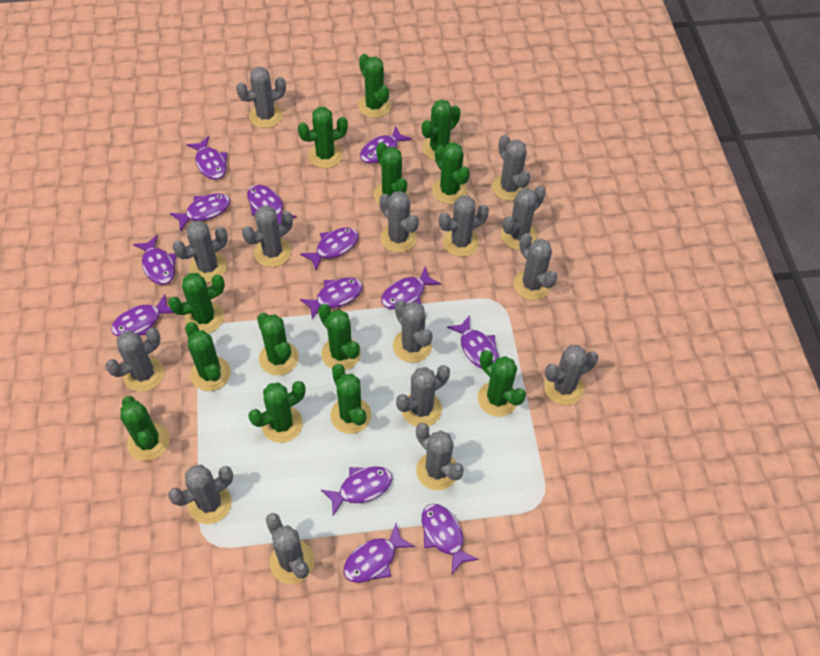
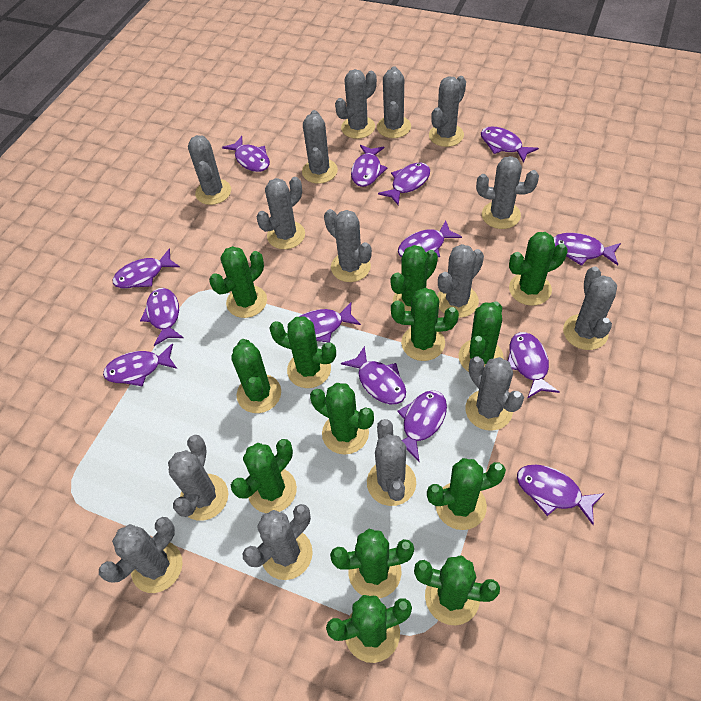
purple fish: [111,294,175,337] [133,235,176,285] [170,194,230,232] [186,136,227,180] [247,185,297,225] [300,227,358,270] [300,278,363,319] [321,466,393,516] [344,524,415,583] [360,126,412,164] [381,267,441,309] [422,504,479,574] [447,315,499,369] = 13 -> [103,343,177,386] [113,248,180,288] [140,288,183,346] [222,136,270,172] [299,302,361,342] [341,346,406,404] [351,145,388,187] [378,163,430,206] [397,390,447,462] [398,220,462,257] [481,126,539,163] [508,332,559,399] [517,465,605,525] [553,233,621,266] = 14

